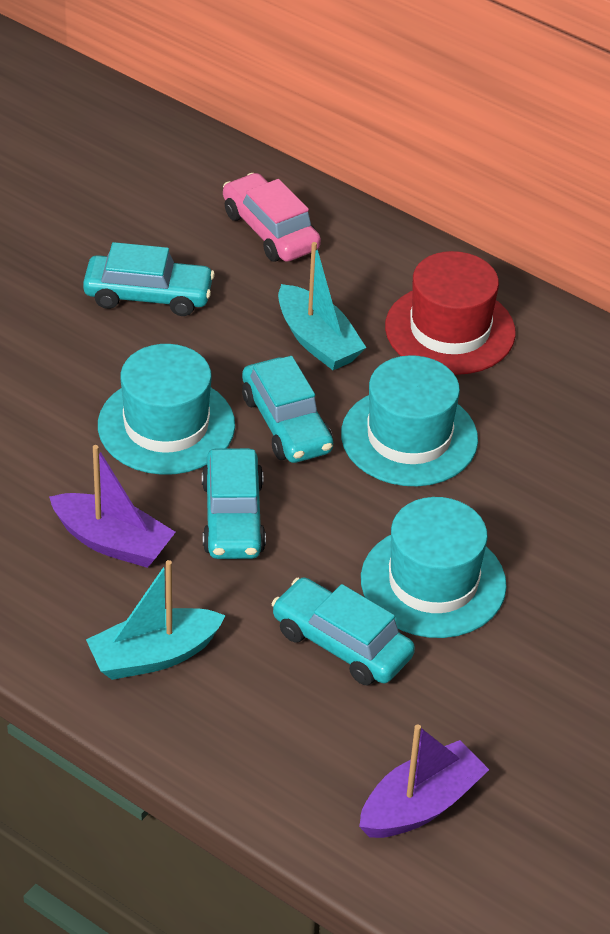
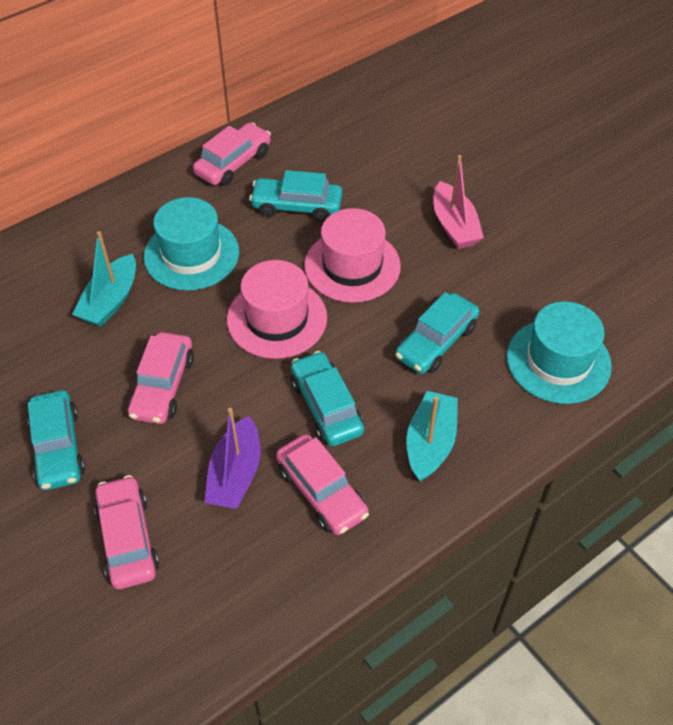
pink boat: none = 0 -> [433,155,484,249] = 1
pink car: [223,173,321,262] = 1 -> [94,475,159,589] [128,332,194,424] [193,122,271,186] [276,434,369,535] = 4
pink hat: none = 0 -> [227,260,327,359] [304,208,401,303] = 2
purple boat: [49,445,176,568] [359,724,489,838] = 2 -> [204,408,260,509] = 1
red hat: [385,251,516,375] = 1 -> none = 0
turquoise hat: [98,344,235,475] [341,355,478,486] [361,497,507,638] = 3 -> [144,197,239,291] [507,301,612,404] = 2

